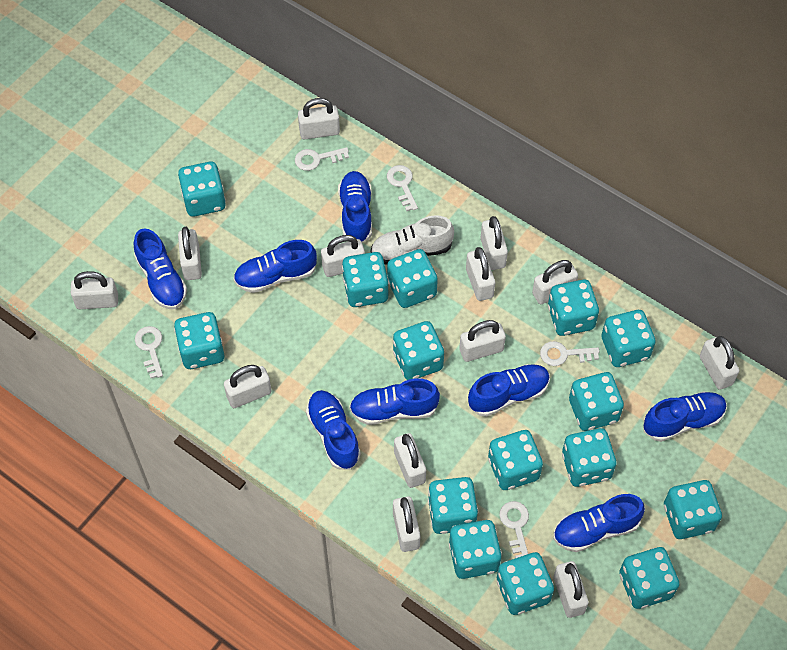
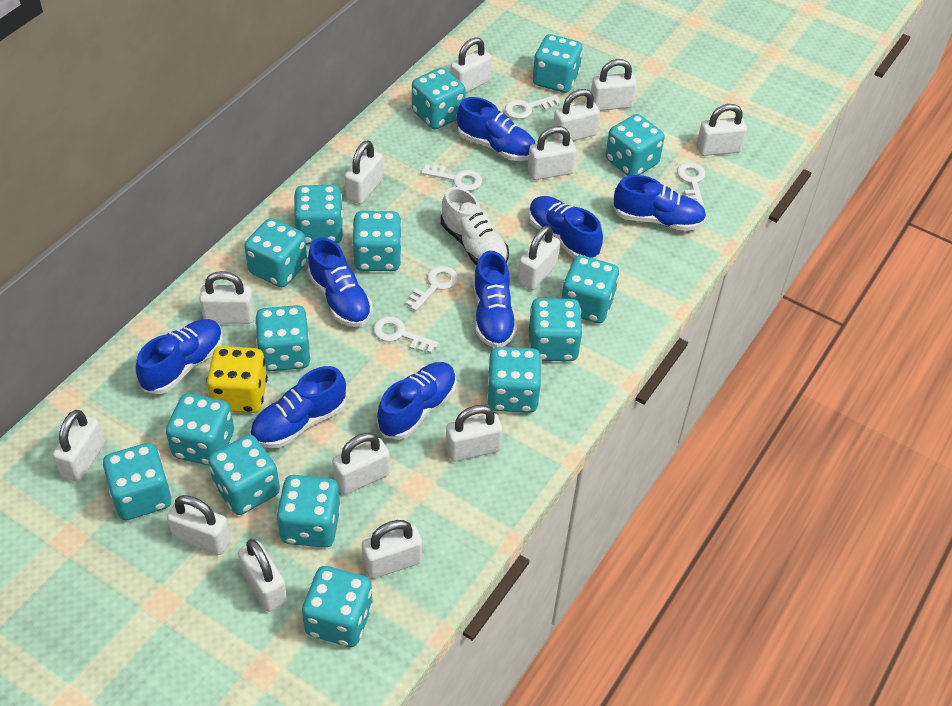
white padlock: [71,271,118,309] [178,227,202,280] [224,365,272,408] [298,98,340,139] [321,235,365,277] [393,497,421,552] [394,433,426,488] [459,320,506,362] [466,247,495,301] [481,216,508,270] [532,260,578,304] [553,561,589,618] [700,336,739,390] = 13 -> [53,410,105,482] [167,495,231,555] [199,271,255,324] [238,539,287,612] [332,433,390,494] [345,141,383,204] [362,520,422,579] [446,405,502,462] [450,37,492,93] [518,226,560,290] [528,126,576,180] [553,89,600,141] [591,59,637,111] [697,104,747,156] = 14
yellow dice: none = 0 -> [206,346,268,413] = 1

